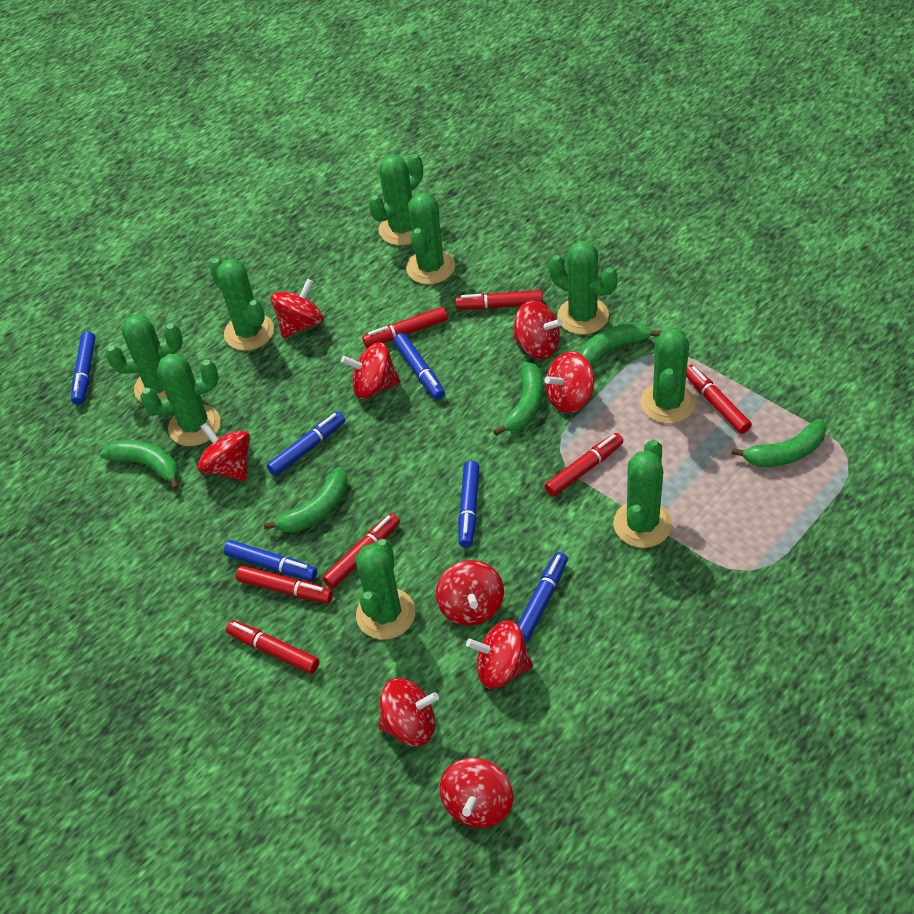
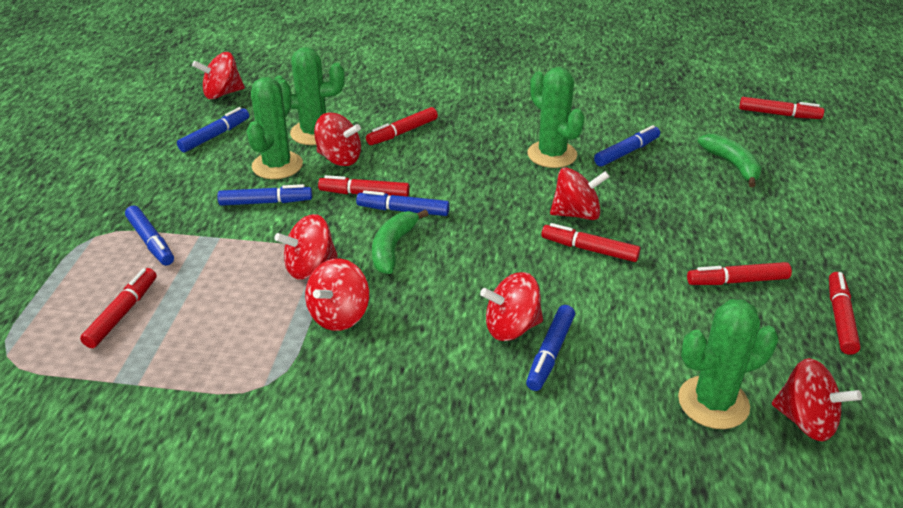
green banana: [100,440,179,490] [264,467,348,533] [494,362,543,436] [578,322,662,367] [731,419,826,467] = 5 -> [372,209,429,274] [698,134,762,187] = 2
green cactus: [106,314,183,403] [140,354,221,446] [209,258,274,351] [355,539,415,640] [369,154,423,245] [406,192,455,284] [549,241,618,335] [613,440,672,548] [641,327,696,424] = 9 -> [247,77,303,179] [274,47,345,145] [527,67,585,168] [678,299,778,429] = 4
red spinning top: [197,423,250,481] [271,279,324,338] [341,342,400,399] [378,678,439,746] [436,560,504,626] [439,758,513,828] [466,620,533,689] [513,301,563,359] [545,352,594,413] = 9 -> [192,52,245,99] [274,214,338,280] [305,258,369,331] [314,112,361,166] [480,272,543,341] [550,167,610,220] [772,358,862,442] = 7

